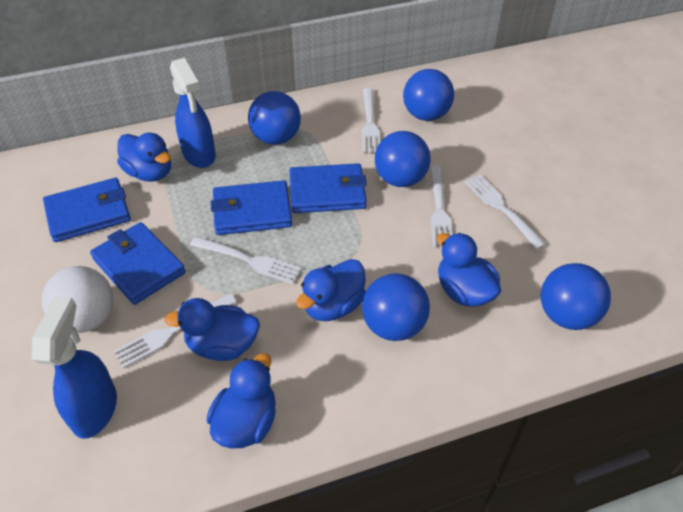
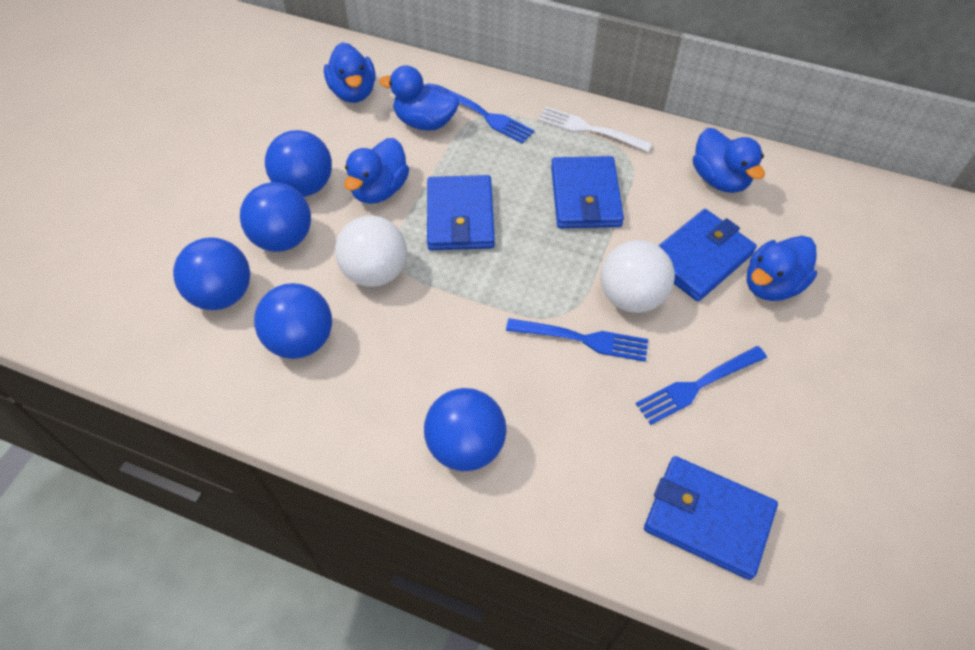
blue fork: none = 0 -> [445,88,535,144] [506,318,648,362] [636,346,767,425] = 3
blue spray bottle: [32,296,117,439] [170,58,216,168] = 2 -> none = 0
white ball: [42,266,114,333] = 1 -> [335,215,407,287] [601,240,675,313] = 2
white fork: [113,293,236,369] [190,236,302,284] [362,88,380,153] [430,166,452,247] [465,174,546,249] = 5 -> [538,106,652,152] = 1

